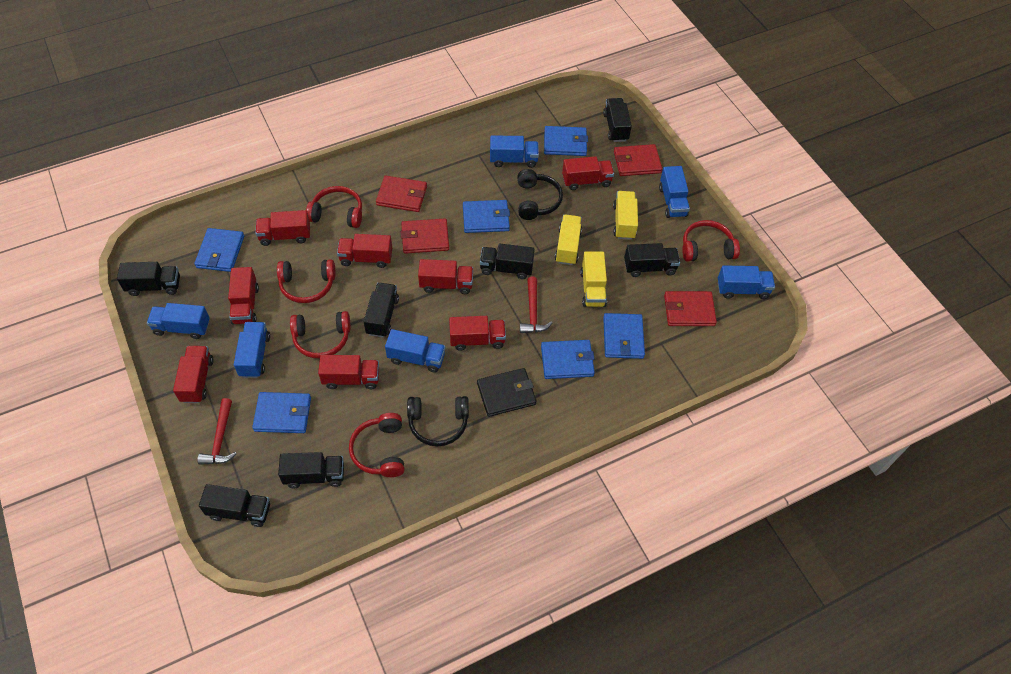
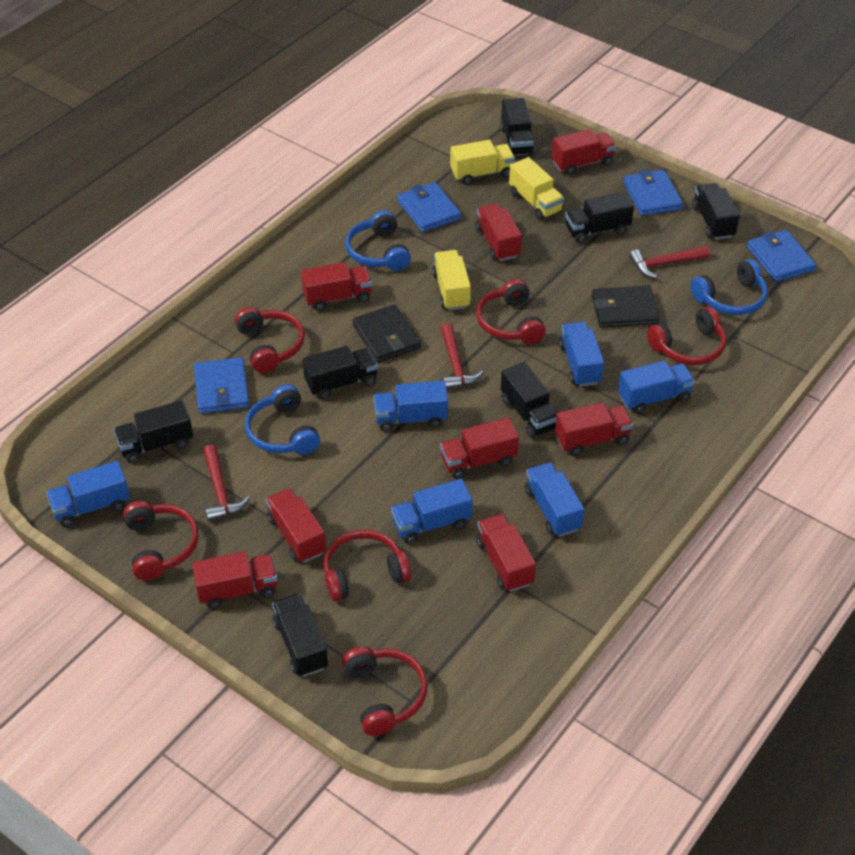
black headphones: [407,396,469,446] [517,169,563,220] = 2 -> none = 0
black wallet: [477,368,537,417] = 1 -> [353,304,421,362] [592,286,659,328] = 2
blue headphones: none = 0 -> [245,384,320,455] [345,210,411,271] [691,259,768,315] = 3
blue wallet: [194,228,244,272] [252,392,311,433] [463,200,510,233] [541,340,595,379] [544,126,588,156] [603,313,645,359] = 6 -> [194,357,249,414] [397,182,461,232] [623,170,683,216] [747,230,816,282] = 4
red hammer: [197,398,237,465] [520,277,552,333] = 2 -> [203,445,250,521] [441,323,484,389] [629,246,710,278] = 3
red headphones: [277,259,335,303] [290,311,350,358] [306,186,362,228] [349,413,405,477] [682,220,740,262] = 5 -> [123,501,199,580] [235,307,305,373] [323,530,411,601] [342,646,428,736] [476,279,546,344] [647,307,726,365] = 6
red wallet: [376,175,427,212] [401,219,449,254] [614,144,662,176] [664,291,717,326] = 4 -> none = 0

